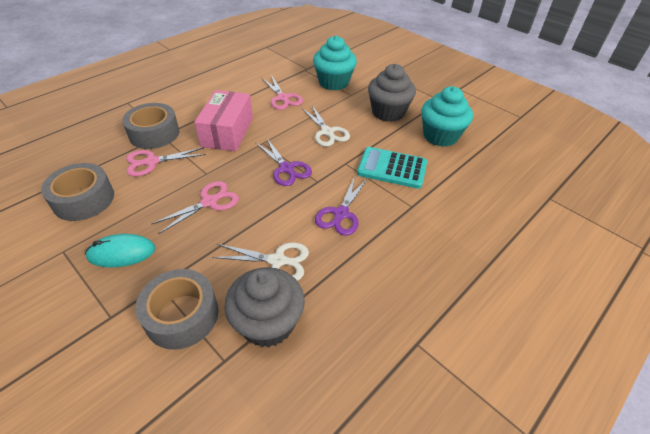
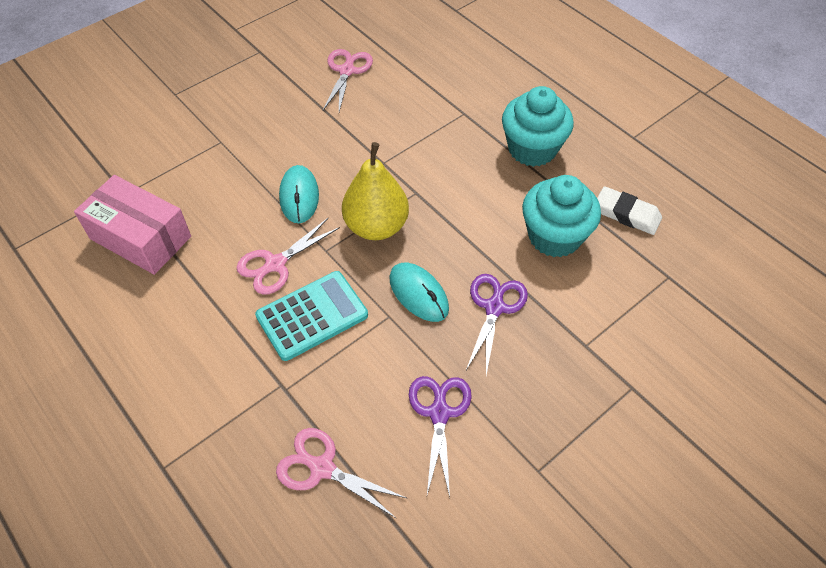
grey cupcake: [224,267,305,347] [368,64,416,122] = 2 -> none = 0
grey tape: [41,163,114,221] [122,103,179,149] [135,269,218,350] = 3 -> none = 0
turquoise mouse: [85,234,155,268] = 1 -> [279,165,319,223] [390,263,449,322] = 2
white eraser: none = 0 -> [597,186,662,235] = 1
white scissors: [212,242,309,281] [302,105,350,147] = 2 -> none = 0
yellow pear: none = 0 -> [342,142,409,240] = 1

